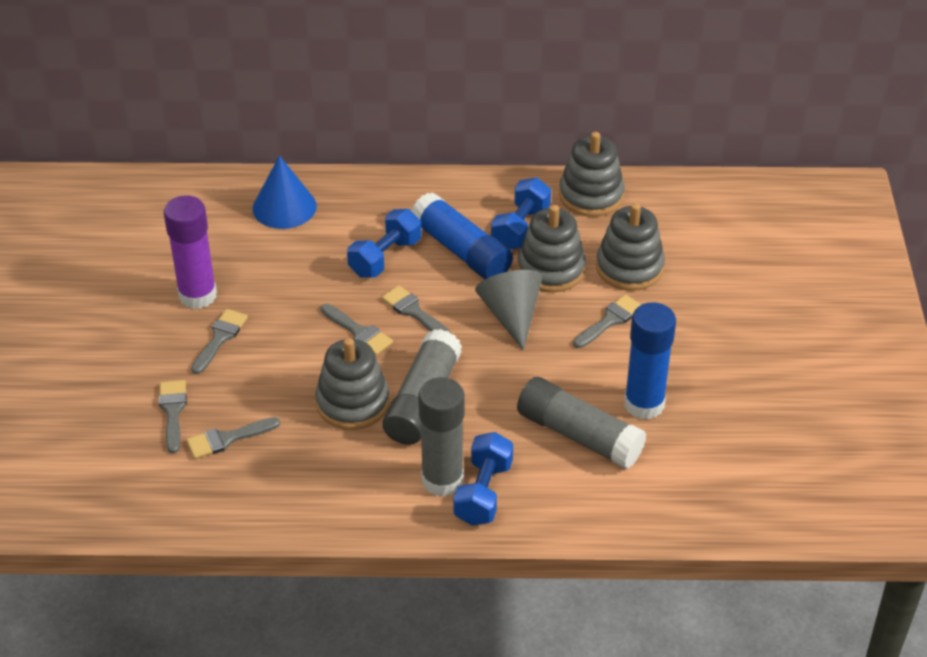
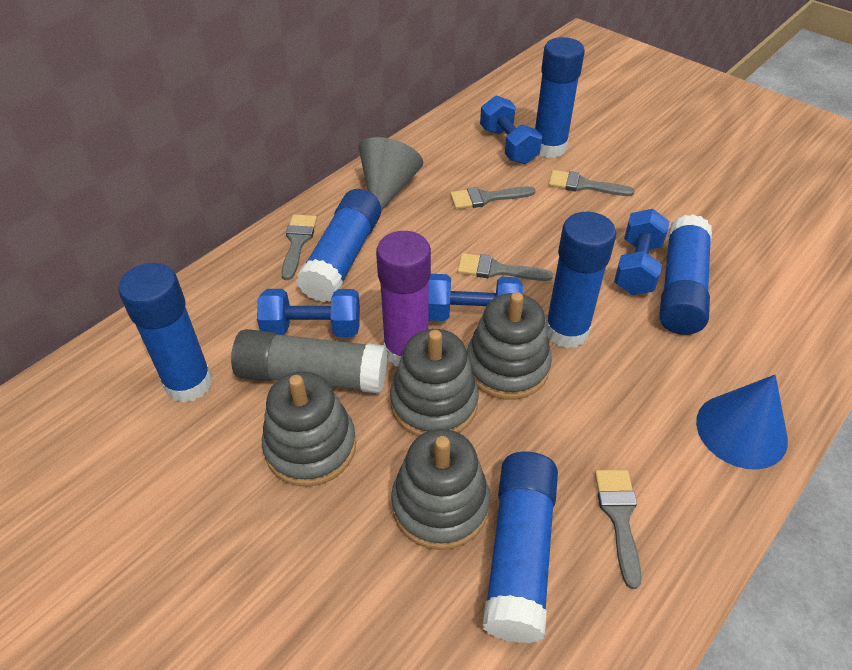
blue dumbbell: [347,209,421,278] [453,432,513,526] [491,178,551,250] = 3 -> [257,289,360,337] [428,274,523,321] [480,95,542,164] [614,209,670,295] = 4
blue glue stick: [412,192,513,279] [624,302,676,420] = 2 -> [118,263,212,403] [296,189,381,302] [483,452,558,643] [535,37,585,158] [546,212,616,349] [659,214,712,335] = 6
grey brush: [159,380,187,453] [186,417,280,459] [191,309,248,374] [321,304,393,355] [381,286,451,333] [573,294,641,348] = 6 -> [281,215,317,280] [450,186,535,209] [458,253,553,281] [549,170,635,196] [595,470,642,589] = 5
grey glue stick: [383,329,462,445] [418,377,465,497] [517,377,646,469] = 3 -> [231,329,387,394] = 1

